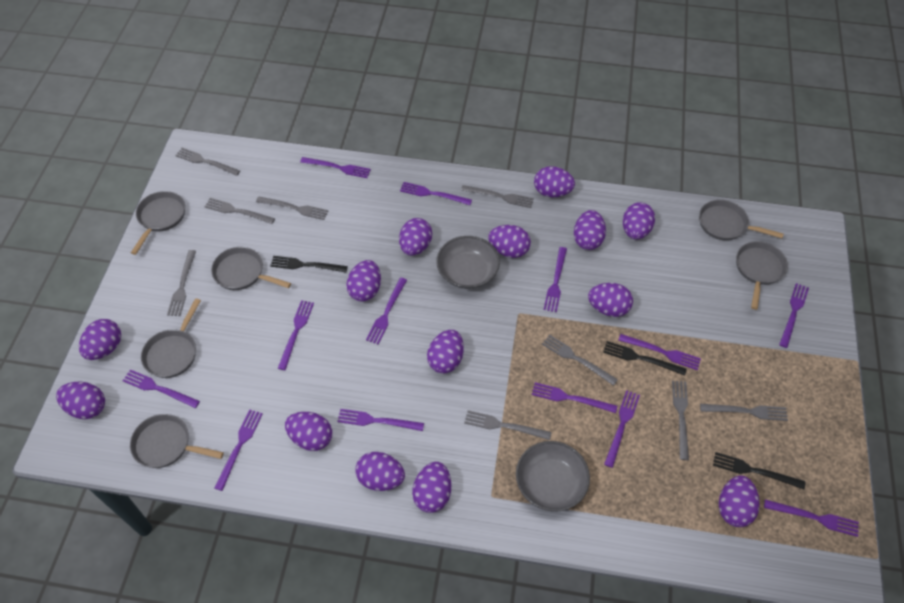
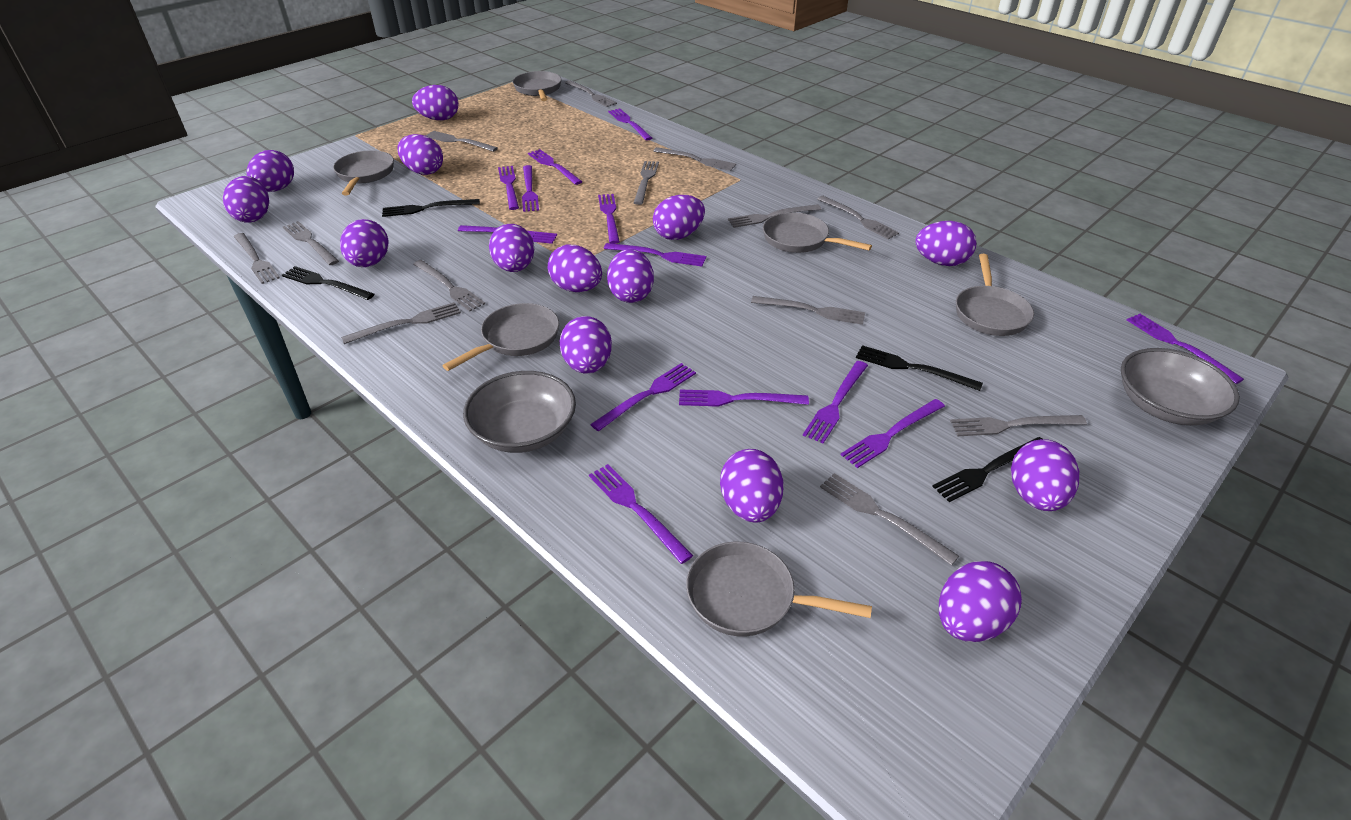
black fork: [270,256,348,273] [603,341,687,376] [713,452,805,489] = 3 -> [282,266,374,300] [382,199,480,217] [856,345,983,391] [932,437,1042,502] = 4
grey fork: [167,250,196,316] [175,148,240,176] [204,198,275,224] [256,196,328,220] [461,185,534,208] [464,410,551,440] [542,335,618,386] [672,381,689,460] [700,404,788,421] = 9 -> [234,233,280,284] [283,221,339,265] [341,302,461,344] [413,260,485,311] [425,131,498,152] [565,80,617,107] [634,161,659,205] [653,147,736,171] [728,204,821,228] [751,296,865,325] [817,196,899,239] [820,473,959,566] [950,415,1087,436] = 13

